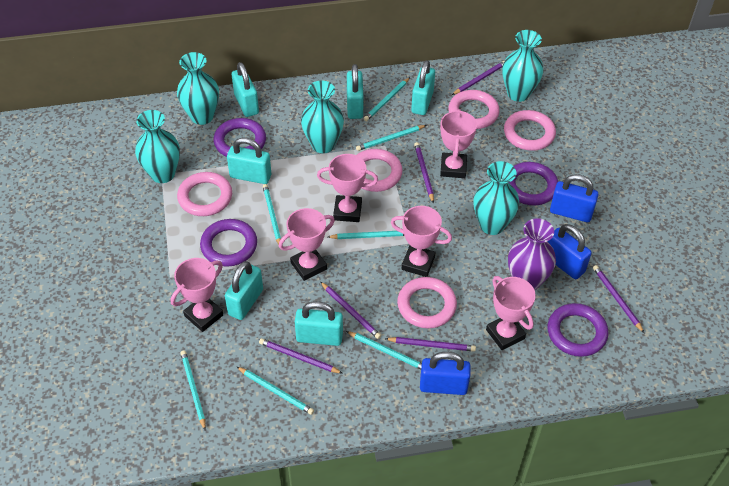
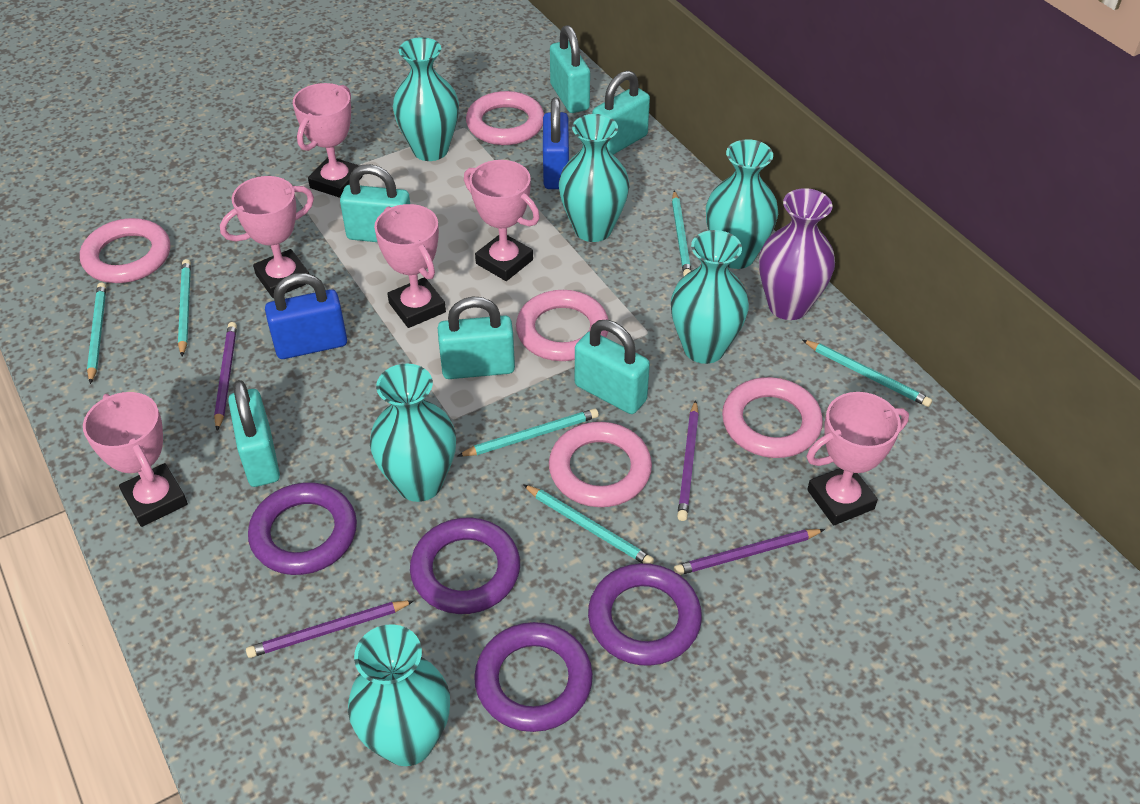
blue padlock: [420,352,471,395] [547,224,591,279] [550,174,598,222] = 3 -> [265,273,347,359] [543,98,569,189] = 2
purple pencil: [259,338,343,374] [321,282,381,339] [385,337,476,352] [414,142,434,203] [452,61,504,95] [593,265,644,333] = 6 -> [214,322,237,431] [246,600,414,658] [674,529,825,575] [677,400,699,521] = 4
turquoise pencil: [180,350,206,430] [237,367,314,415] [263,184,281,245] [328,231,404,239] [346,331,422,370] [356,125,427,151] [364,77,410,121] = 7 -> [87,283,106,384] [178,259,191,356] [458,409,599,457] [523,484,654,564] [672,191,691,276] [803,340,932,407] = 6
turquoise vase: [135,110,180,183] [177,52,219,125] [301,80,344,153] [474,161,519,235] [502,30,544,102] = 5 -> [348,624,450,766] [370,364,456,502] [393,37,459,161] [559,114,629,242] [671,230,749,364] [706,139,778,269] = 6

